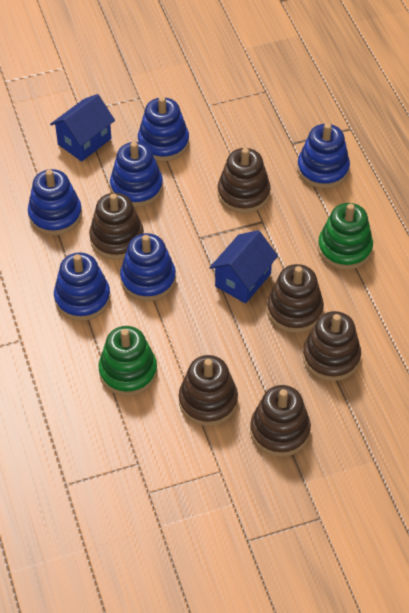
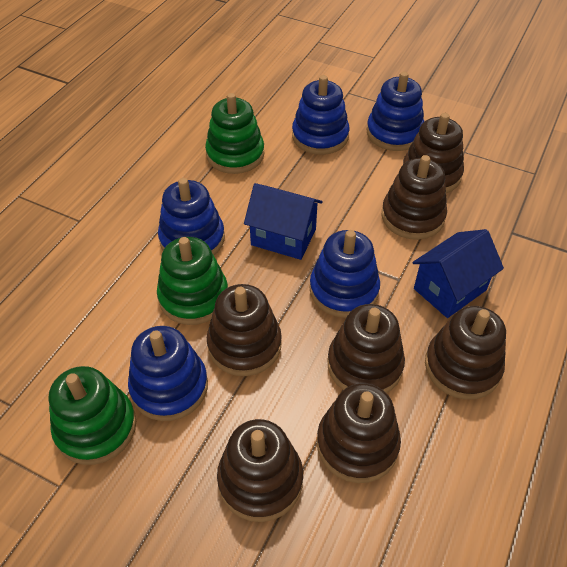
blue stacking toy: [28,169,82,235] [54,253,111,321] [110,142,163,207] [120,233,176,301] [138,97,189,162] [297,123,350,189] = 6 -> [128,326,208,421] [158,178,225,255] [292,75,349,155] [310,230,380,318] [366,72,424,151] = 5
brown stacking toy: [89,193,144,259] [179,355,238,426] [218,148,270,213] [250,385,311,457] [267,264,324,333] [303,311,361,381] = 6 -> [207,284,282,376] [217,419,303,522] [317,383,401,483] [328,304,405,393] [382,155,447,240] [403,113,464,193] [425,306,506,400] = 7
green stacking toy: [99,326,157,396] [318,203,373,270] = 2 -> [49,366,136,465] [157,237,228,325] [205,93,265,174] = 3

